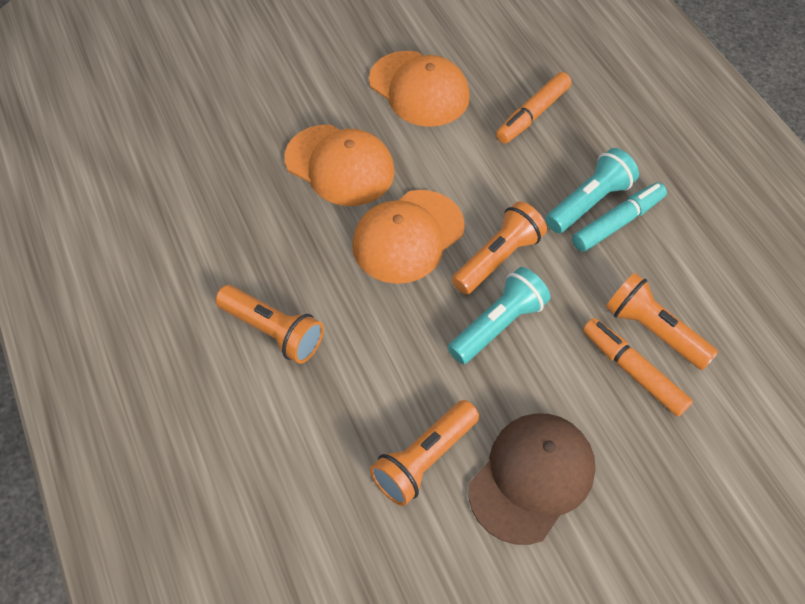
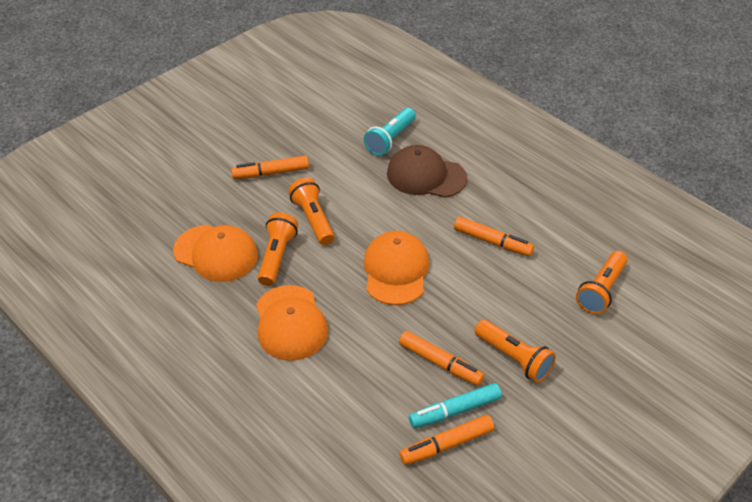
orange marker: [496,72,572,144] [583,318,693,417] = 2 -> [231,156,309,179] [399,331,484,386] [399,415,494,465] [454,217,534,257] = 4
turquoise flashlight: [448,267,550,364] [546,148,639,233] = 2 -> [364,108,416,156] = 1

